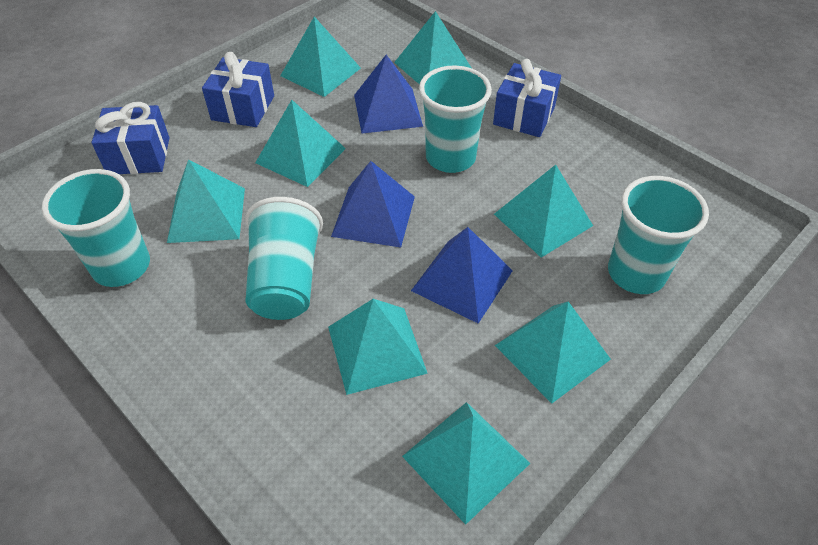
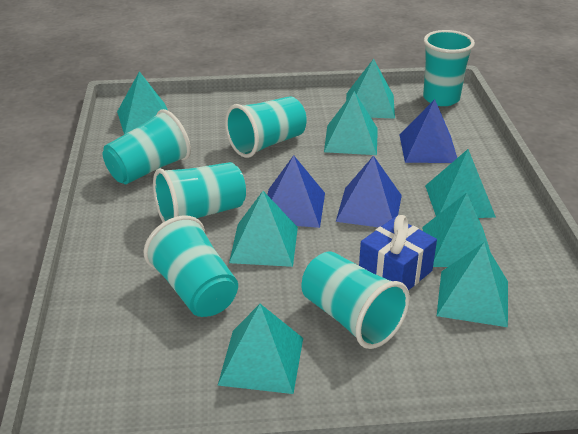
blue gift: [91,102,169,174] [202,52,274,127] [493,59,561,137] = 3 -> [359,215,437,290] = 1
turquoise cup: [42,169,150,287] [245,197,323,320] [419,66,492,173] [608,176,709,294] = 4 -> [103,109,191,184] [143,215,238,317] [153,162,246,222] [225,96,307,158] [301,252,410,349] [423,30,475,106] = 6

